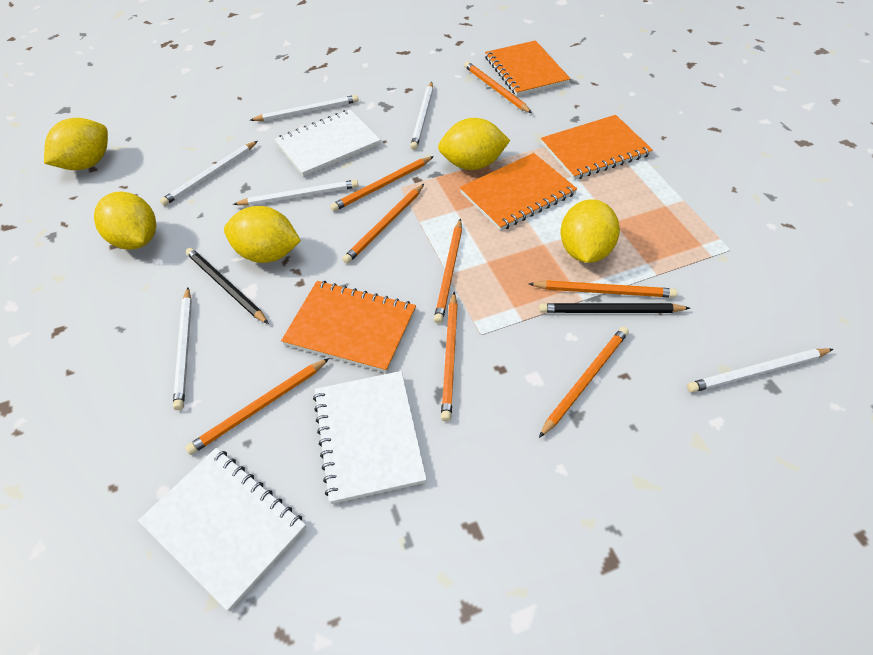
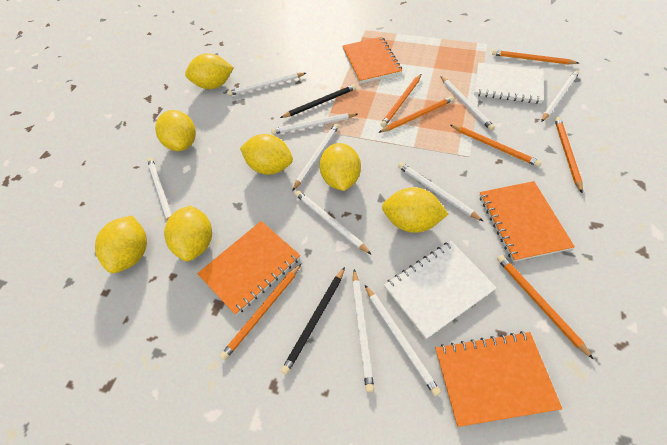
orange pencil: [185,358,329,455] [330,156,434,212] [342,184,424,264] [434,218,462,324] [441,292,458,422] [464,62,532,113] [529,280,677,298] [539,327,629,438] = 8 -> [220,264,301,360] [378,96,454,133] [380,74,421,127] [450,125,541,167] [492,50,578,65] [497,255,594,360] [554,117,583,193] = 7
white notebook: [138,448,306,611] [275,110,381,177] [313,371,427,504] = 3 -> [384,241,497,339] [474,63,544,104] = 2
white pencil: [160,141,258,206] [173,288,192,410] [233,180,359,206] [249,95,359,121] [410,82,433,150] [687,348,833,393] = 6 -> [147,158,172,221] [227,73,306,96] [271,113,358,134] [292,124,339,191] [295,191,372,255] [352,269,374,392] [365,285,441,396] [398,163,483,221] [440,76,495,131] [541,70,579,122] = 10
yellow lemon: [44,118,108,170] [94,192,156,250] [224,206,301,263] [438,118,510,170] [560,199,620,263] = 5 -> [95,215,147,273] [155,110,196,151] [164,206,212,261] [185,53,234,89] [240,134,293,175] [319,143,361,191] [382,187,448,233] = 7

